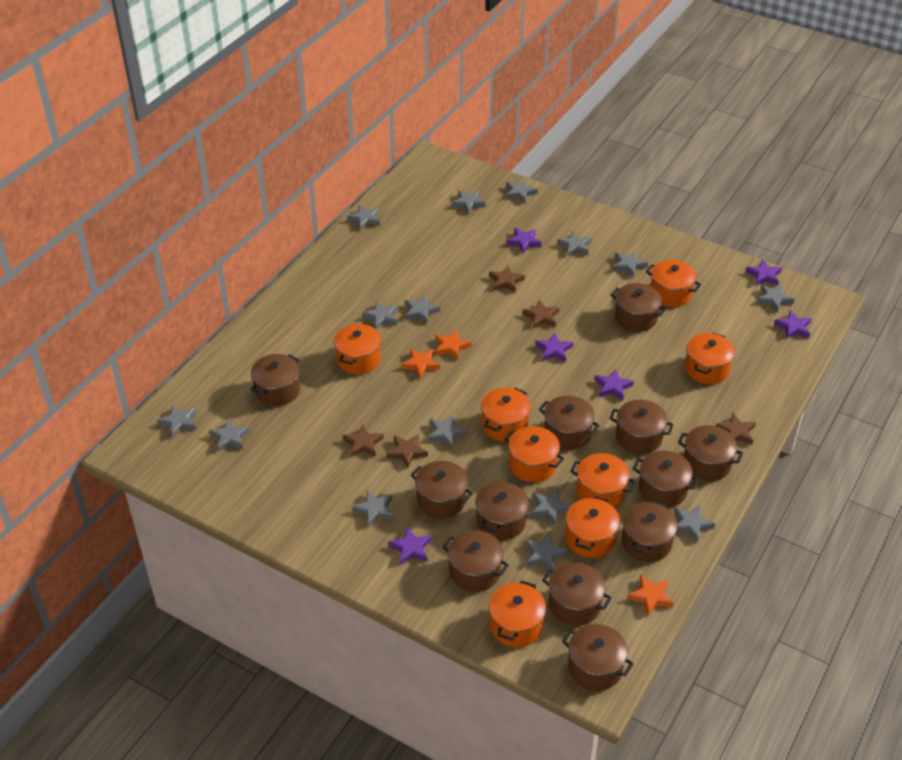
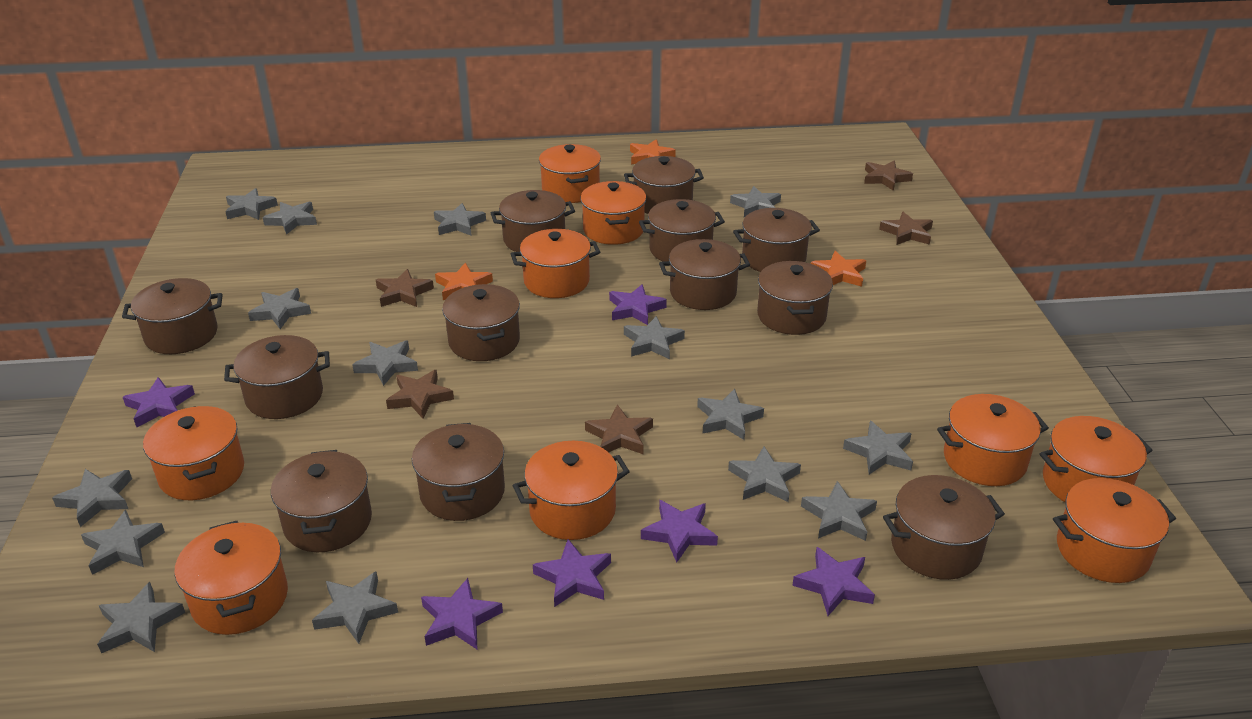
orange pot: [334,323,381,374] [481,388,531,442] [489,580,546,647] [504,426,564,482] [565,496,620,558] [570,453,636,508] [646,260,701,307] [685,333,735,384] = 8 -> [143,406,244,500] [174,521,288,635] [511,229,600,298] [513,441,630,540] [539,144,601,203] [581,181,646,245] [937,394,1049,486] [1040,416,1153,502] [1053,478,1176,583] = 9

